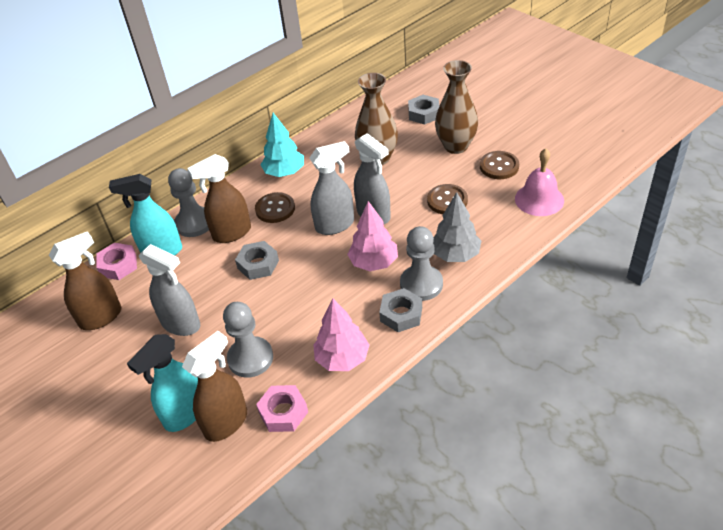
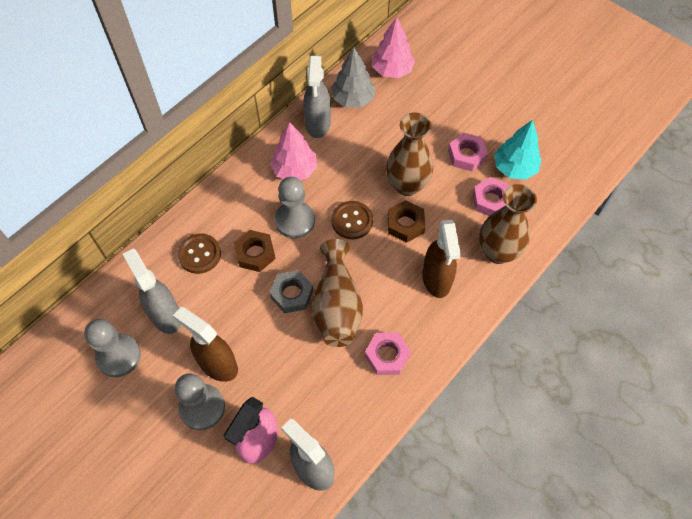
brown button: [255,192,295,223] [427,184,468,214] [480,151,519,179] = 3 -> [177,234,221,274] [331,201,373,239] = 2
brown nut: none = 0 -> [234,230,275,272] [388,200,425,243] = 2
brown spray bottle: [49,231,121,330] [182,331,247,442] [187,154,251,243] = 3 -> [173,307,238,382] [422,220,461,298] = 2
brown vase: [355,73,398,165] [435,60,478,154] = 2 -> [312,239,363,347] [386,112,433,196] [479,184,537,264] = 3
grey nut: [235,241,279,280] [379,288,422,332] [408,95,439,124] = 3 -> [270,270,313,313] = 1
pink bell: [515,148,564,216] = 1 -> none = 0
pink nut: [97,243,137,280] [256,385,308,432] = 2 -> [365,332,411,375] [448,133,488,171] [472,177,510,216] = 3
pink spray bottle: none = 0 -> [224,397,278,464] = 1
turquoise spray bottle: [109,174,182,256] [127,334,198,432] = 2 -> none = 0

